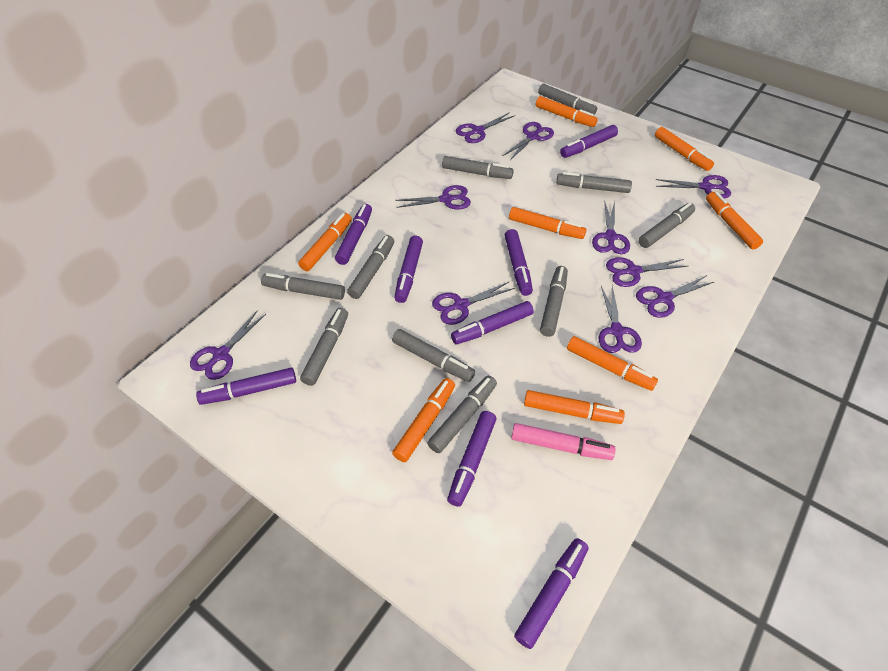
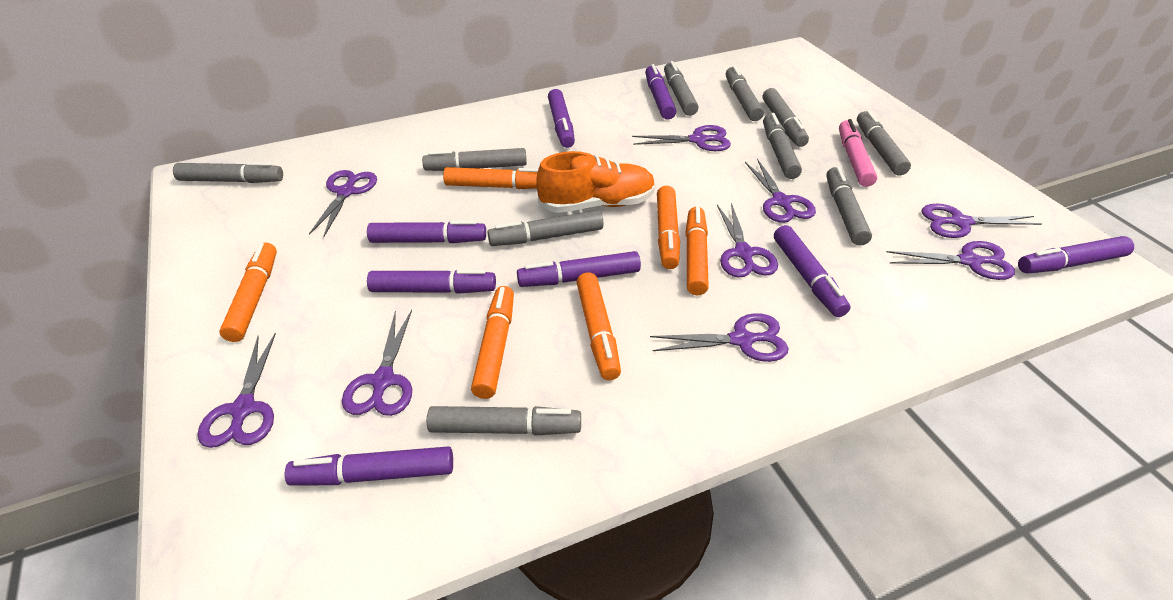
orange marker: [298,213,352,271] [392,378,455,462] [509,207,586,239] [524,390,625,424] [536,96,598,127] [567,336,658,391] [655,127,714,171] [706,192,763,249] = 8 -> [219,243,277,342] [443,167,538,189] [471,286,514,399] [576,273,621,380] [657,186,680,269] [686,206,709,295] = 6
orange shoe: none = 0 -> [536,151,656,213] = 1
purple scissors: [190,310,266,380] [395,185,471,209] [432,282,515,325] [456,112,515,143] [503,122,554,160] [592,201,630,254] [599,286,642,353] [606,257,688,287] [636,275,714,318] [655,175,731,199] = 10 -> [198,333,276,448] [309,170,377,237] [342,310,412,416] [632,125,731,151] [650,313,788,362] [717,203,778,278] [745,159,816,223] [886,241,1015,280] [922,204,1042,238] = 9

